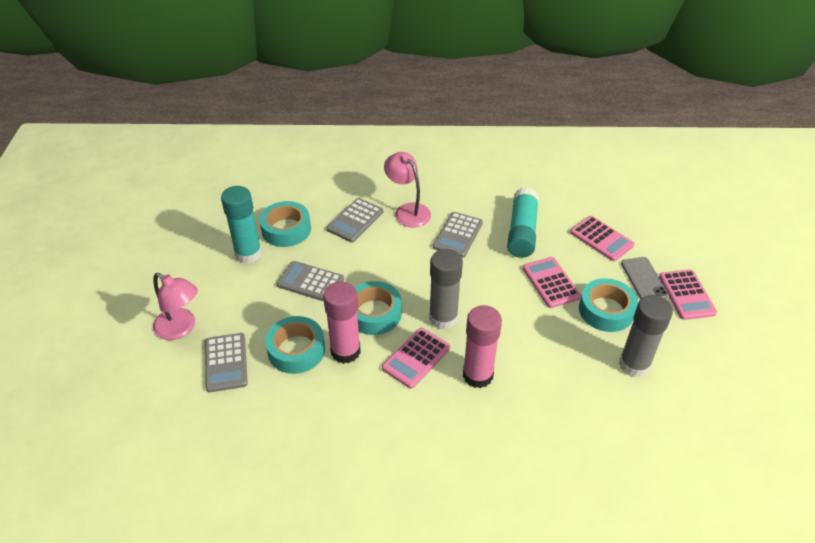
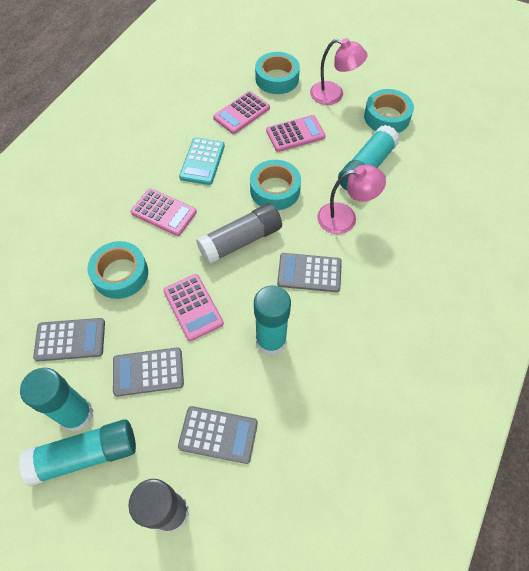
grey phone: [621,257,669,299] = 1 -> none = 0
pink glue stick: [323,282,361,364] [463,305,502,388] = 2 -> none = 0
turquoise calculator: none = 0 -> [179,137,225,185] = 1
turquoise glue stick: [221,186,262,263] [507,188,539,258] = 2 -> [19,419,136,487] [20,368,94,432] [254,285,291,355] [338,125,400,191] = 4

